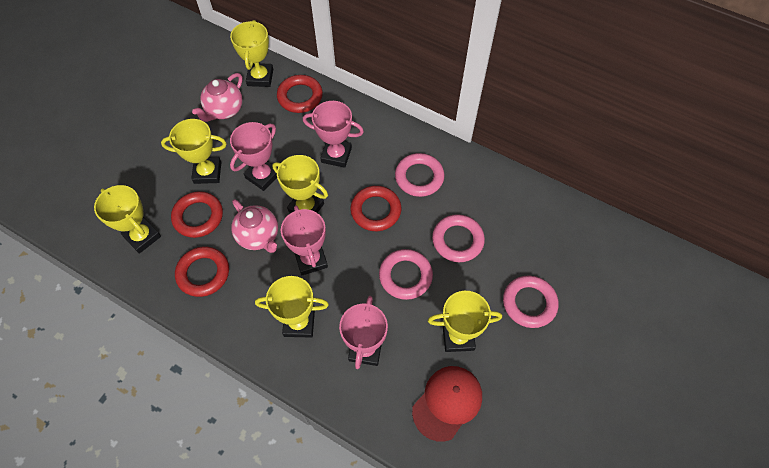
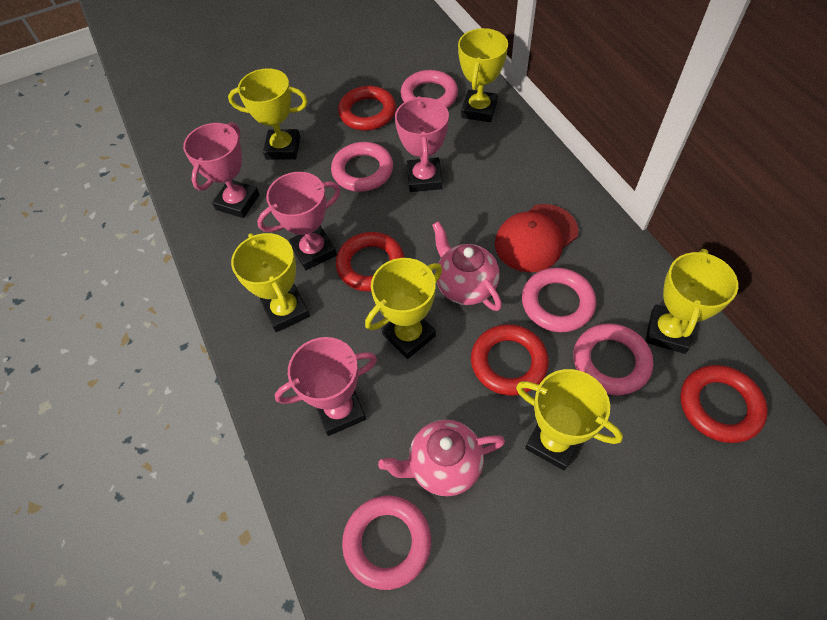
pink ring: [379,249,433,300] [395,153,445,197] [432,214,485,262] [503,276,558,328] = 4 -> [331,142,393,192] [342,496,431,590] [400,70,458,108] [522,267,596,333] [573,323,653,395] = 5

